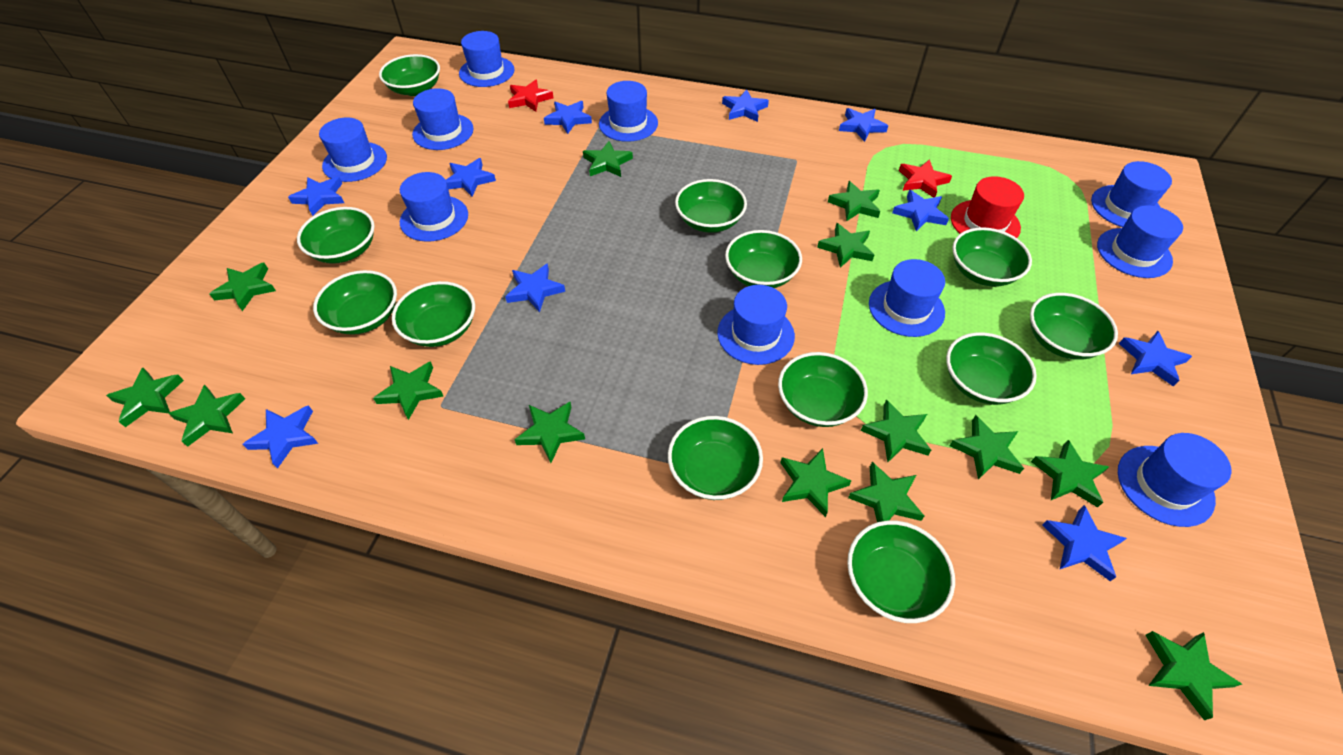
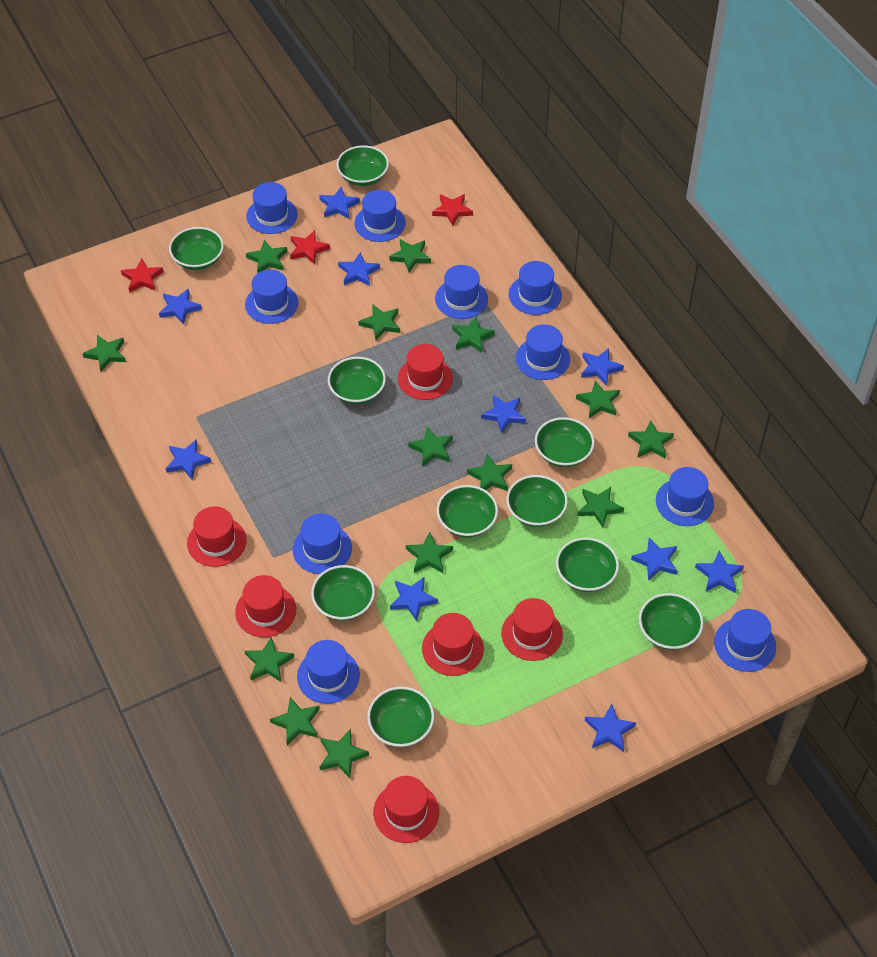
green bowl: [297,207,375,264] [313,270,397,335] [379,54,440,96] [392,281,475,347] [668,416,763,500] [675,179,747,233] [725,230,802,288] [778,352,868,427] [847,520,955,623] [946,332,1037,405] [952,227,1032,287] [1030,293,1118,360] = 12 -> [169,227,224,270] [311,565,375,621] [328,357,386,404] [336,146,389,186] [367,686,434,747] [437,485,498,538] [506,475,568,527] [535,417,595,467] [556,537,619,592] [639,593,703,650] = 10
red hat: [951,176,1024,238] = 1 -> [187,506,247,567] [235,575,296,637] [373,776,439,843] [398,344,453,400] [422,613,484,676] [501,598,563,661] = 6
red star: [508,80,554,112] [899,159,952,198] = 2 -> [121,259,164,293] [290,230,330,264] [432,194,473,226] = 3

